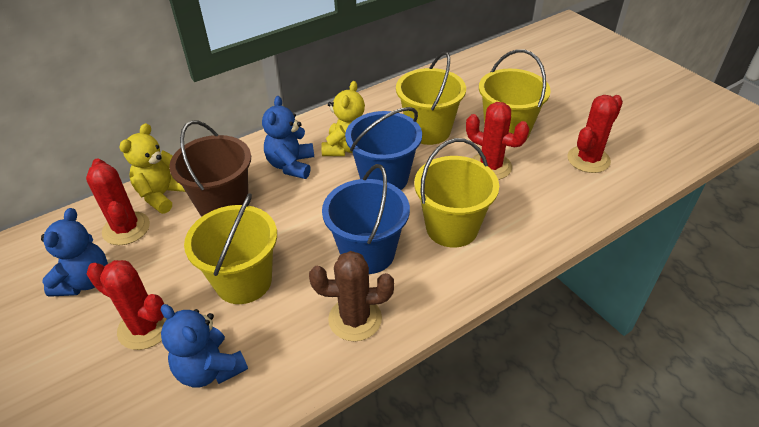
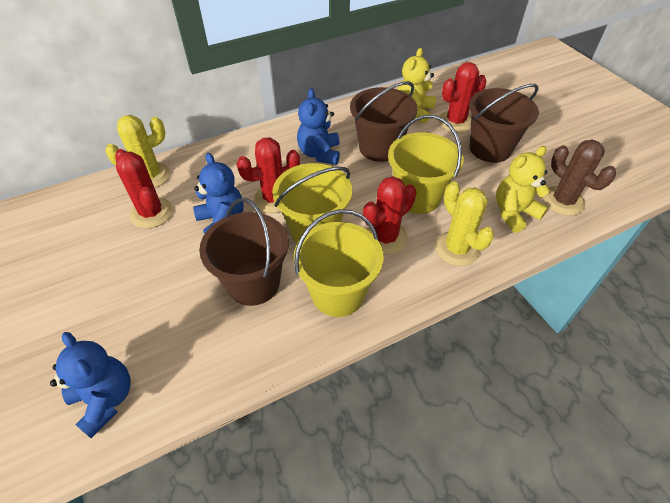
blue bucket: [322,164,410,274] [345,107,422,190] = 2 -> none = 0
brown bucket: [169,121,251,216] = 1 -> [199,198,289,306] [350,81,417,162] [469,84,539,163] = 3
yellow bucket: [184,193,277,304] [396,52,466,145] [414,138,499,248] [479,49,551,139] = 4 -> [272,163,352,243] [294,209,384,317] [388,115,464,214] = 3
yellow cactus: none = 0 -> [105,115,170,188] [435,182,494,266] = 2

